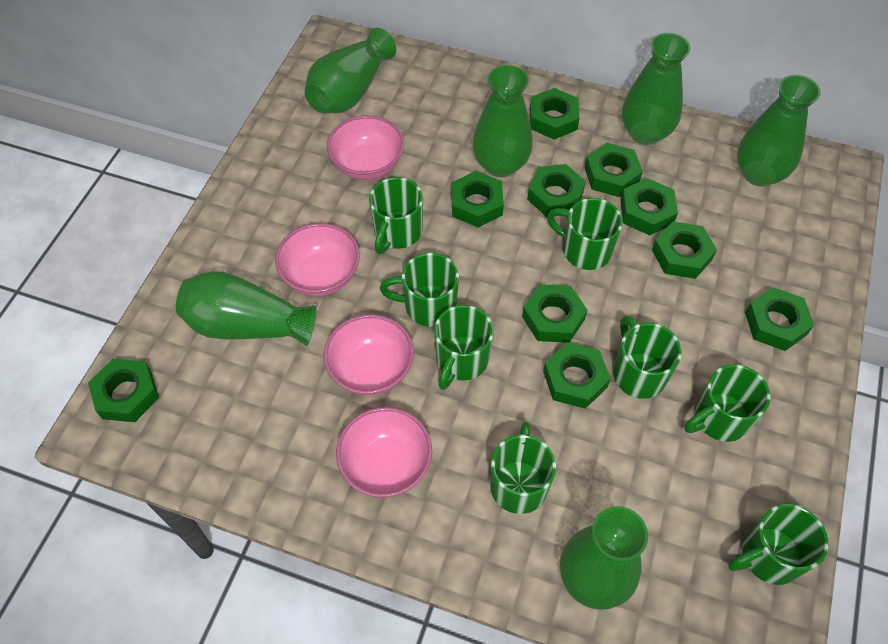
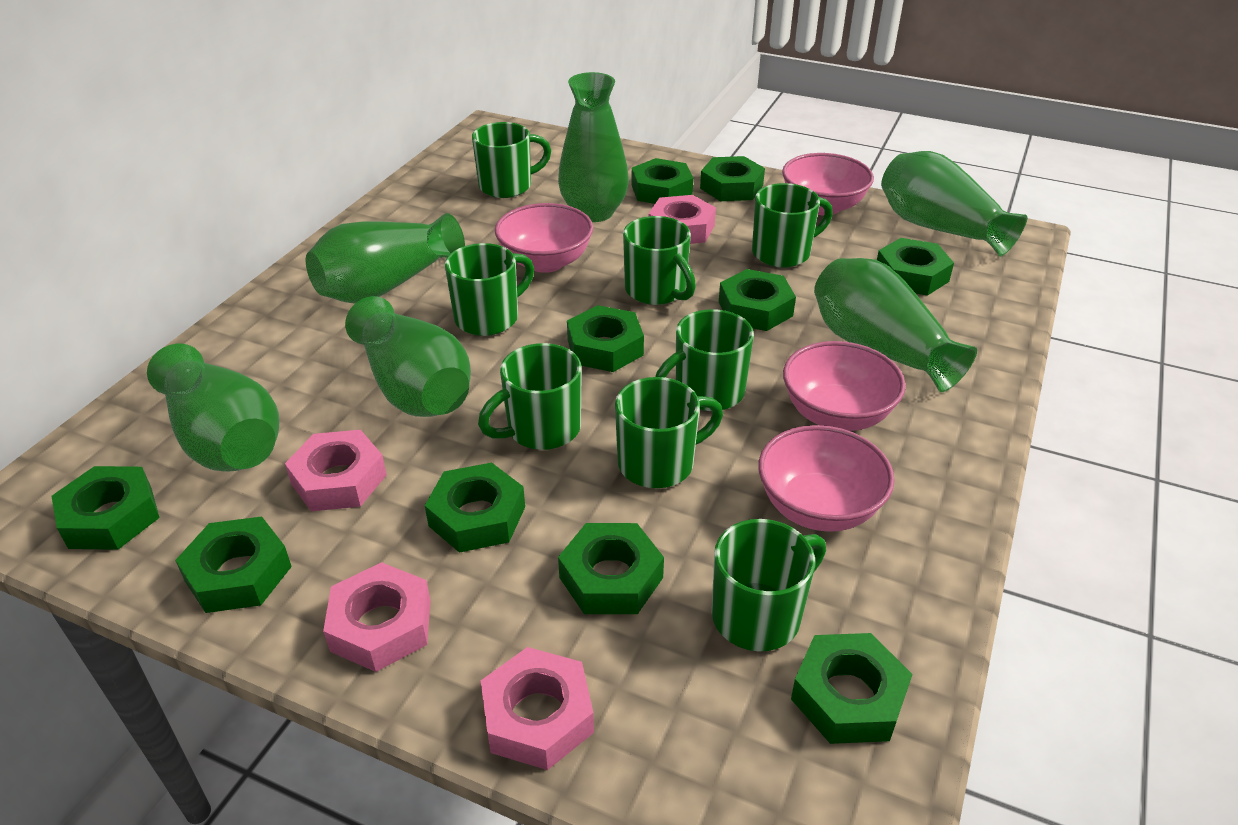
pink nut: none = 0 -> [285,430,387,511] [323,562,431,672] [481,647,594,770] [649,195,716,244] = 4

